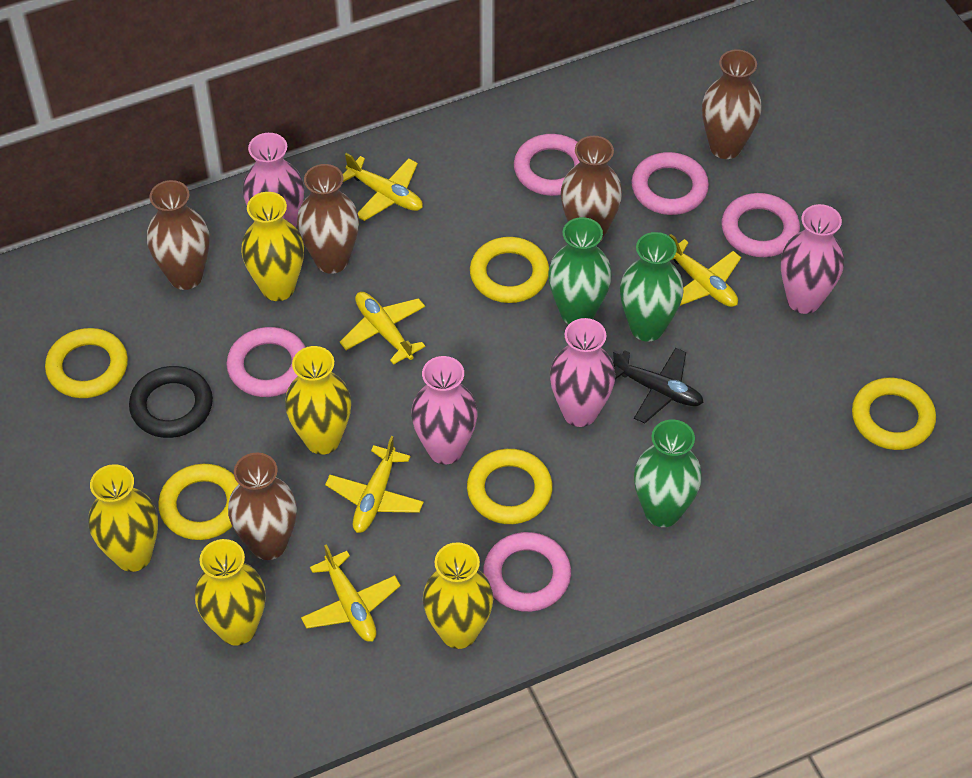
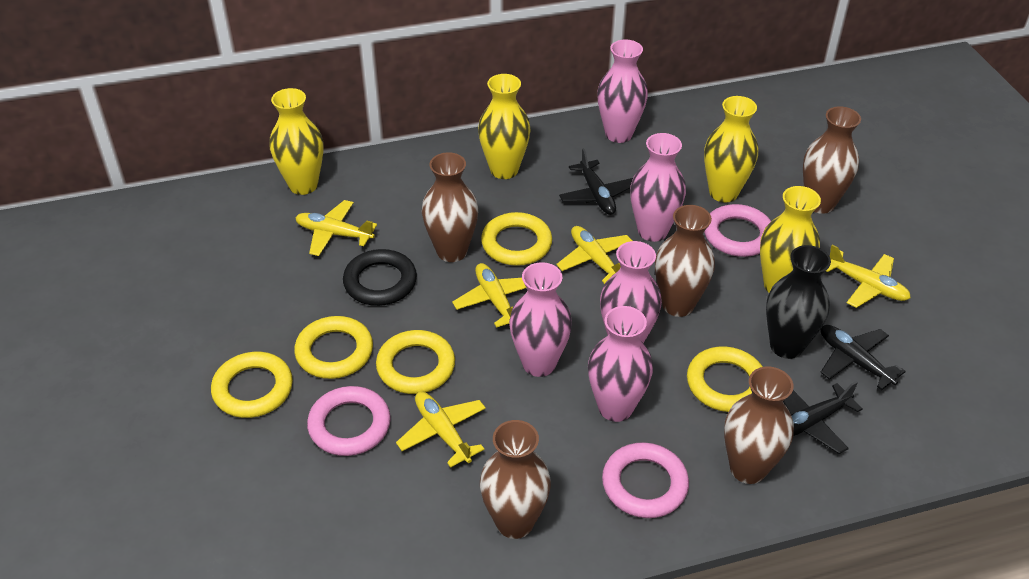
black plane: [613,348,704,423] = 1 -> [559,148,633,215] [783,381,863,454] [820,325,906,390] = 3
black vase: none = 0 -> [766,245,831,359] = 1
green vase: [548,217,612,324] [620,232,684,341] [634,419,702,527] = 3 -> none = 0
pink ring: [226,327,306,397] [483,532,571,612] [514,134,580,196] [631,152,709,215] [722,193,800,257] = 5 -> [307,386,391,456] [602,442,689,518] [704,204,771,257] = 3
pink vase: [243,133,304,227] [411,356,478,464] [550,318,616,427] [781,204,844,314] = 4 -> [509,262,572,377] [588,306,653,422] [597,39,648,143] [600,241,662,343] [630,133,686,242] = 5
yellow vase: [89,464,158,572] [195,539,266,646] [241,192,304,301] [285,346,351,455] [423,542,493,649] = 5 -> [269,88,323,195] [478,74,531,179] [704,96,758,203] [760,186,821,292] = 4

